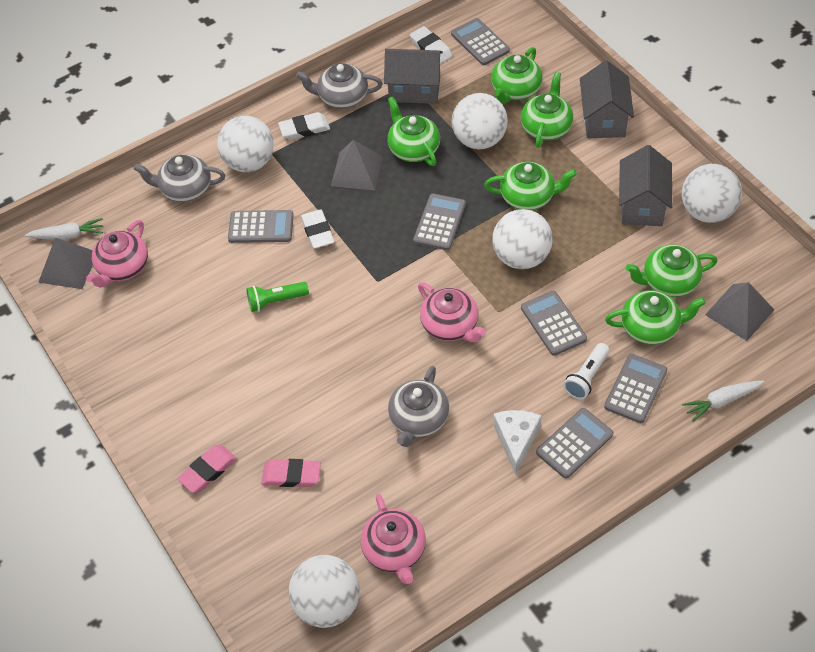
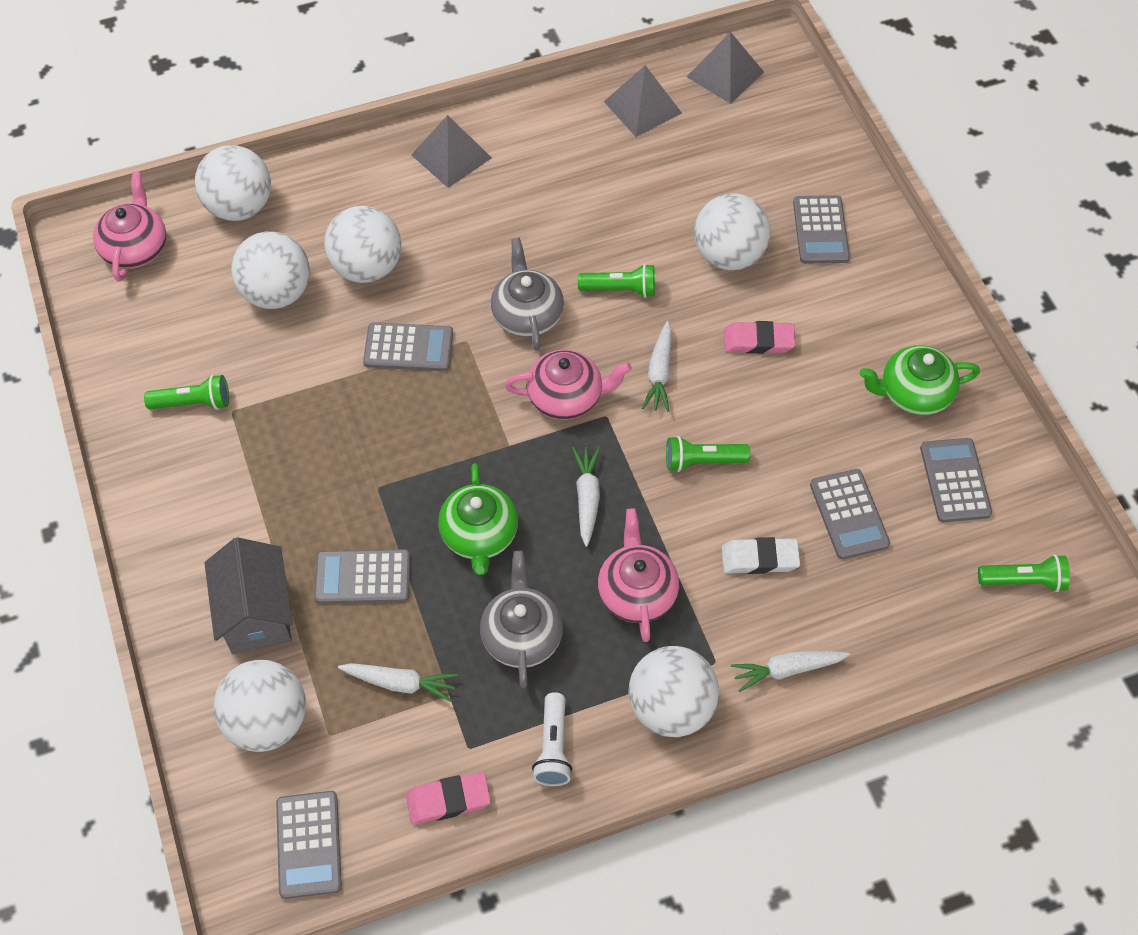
green flashlight: [246,282,309,312] = 1 -> [144,375,229,410] [578,264,655,298] [666,436,750,472] [978,554,1070,592] = 4
green teapot: [388,97,440,166] [484,162,577,210] [491,47,543,104] [521,72,573,148] [605,290,706,344] [626,245,717,297] = 6 -> [438,463,518,575] [859,345,980,415] = 2
grey house: [384,49,443,104] [580,60,634,138] [619,145,672,226] = 3 -> [205,537,293,654] = 1
grey teapot: [134,154,225,202] [296,63,383,109] [388,366,449,447] = 3 -> [480,551,563,688] [491,238,564,351] = 2
white ball: [217,116,274,172] [289,555,360,628] [452,93,508,150] [492,209,553,269] [682,164,742,223] = 5 -> [195,145,271,221] [214,660,306,752] [231,231,310,309] [324,206,401,283] [629,646,719,737] [694,193,771,270] = 6
white carrot: [25,218,103,240] [682,381,764,422] = 2 -> [338,663,458,702] [572,447,600,547] [642,321,672,412] [731,651,850,692] = 4
white cheese: [493,410,542,475] = 1 -> none = 0
white eraser: [278,112,330,140] [301,209,334,249] [410,26,452,64] = 3 -> [722,537,800,574] = 1

